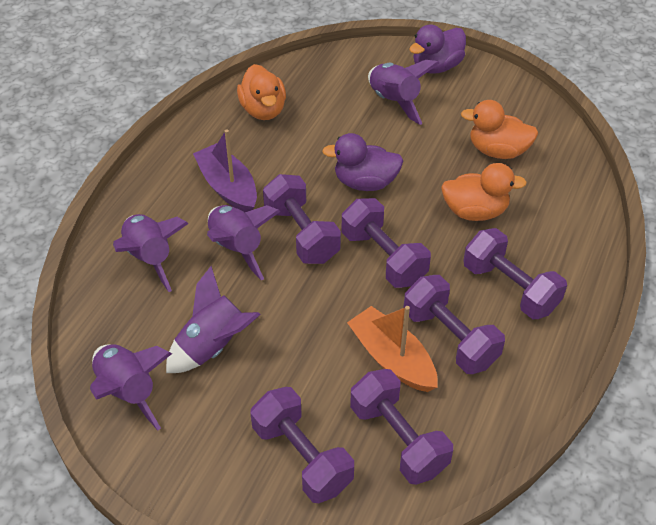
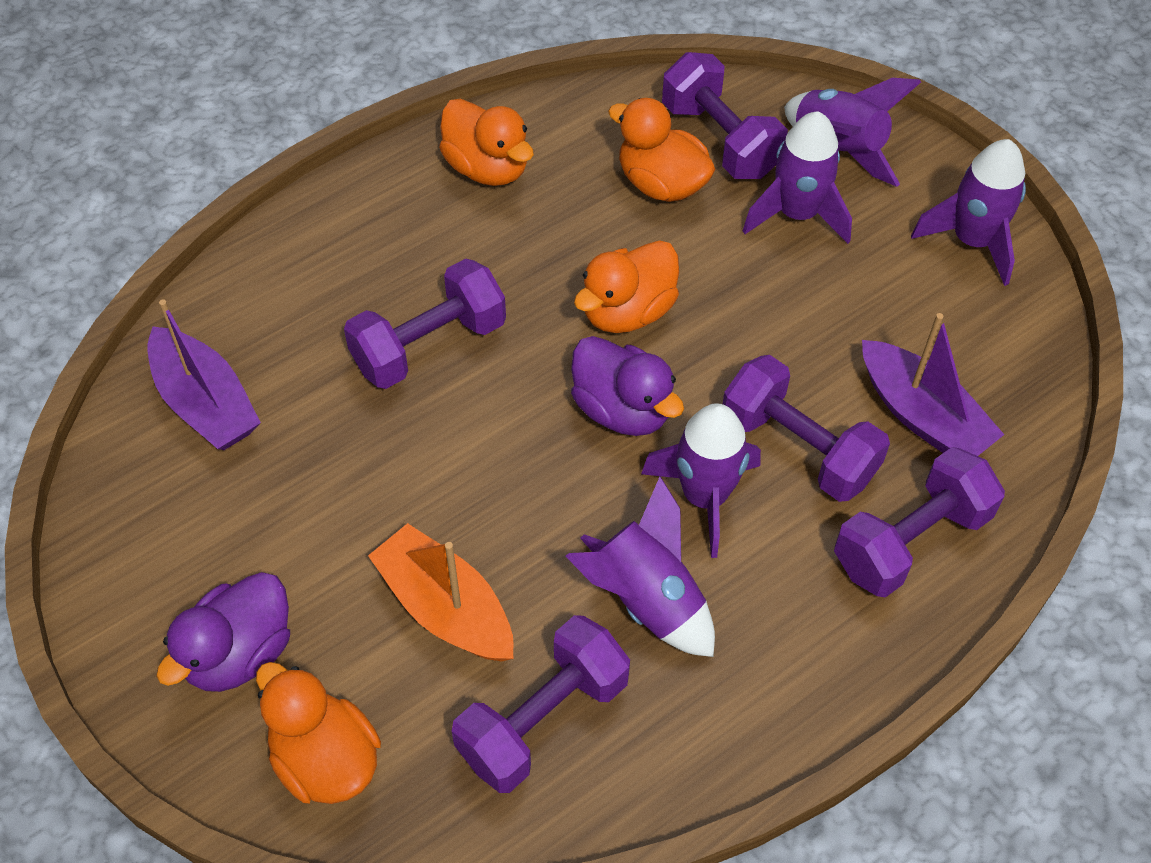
orange duck: [237,64,286,120] [441,163,527,221] [461,100,538,159] = 3 -> [256,662,381,804] [439,99,534,186] [574,240,679,333] [608,98,715,202] = 4
purple boat: [193,129,257,212] = 1 -> [148,299,261,450] [862,313,1004,456] = 2
purple dumbbell: [251,387,354,503] [263,174,341,264] [341,198,431,288] [350,369,453,485] [404,275,505,374] [463,228,567,319] = 6 -> [344,258,506,389] [452,615,630,793] [662,52,788,179] [723,355,890,502] [834,447,1005,598] = 5

